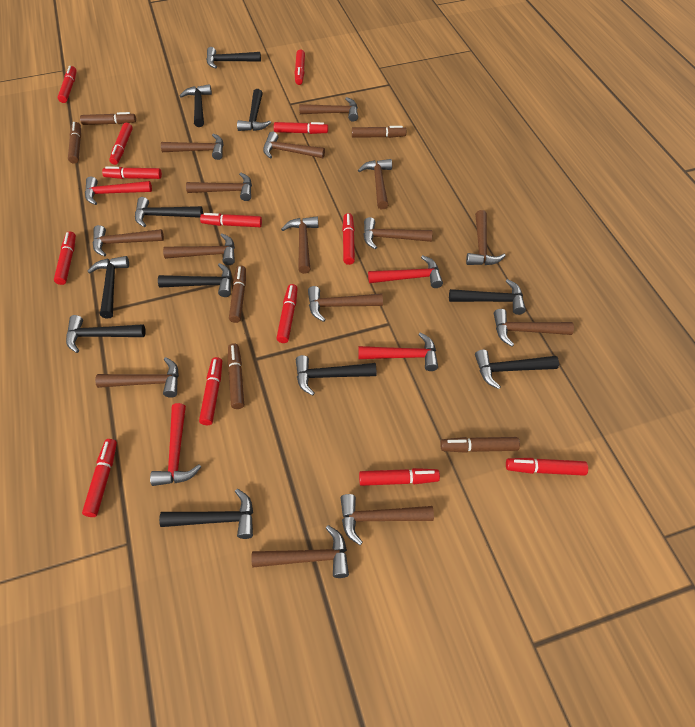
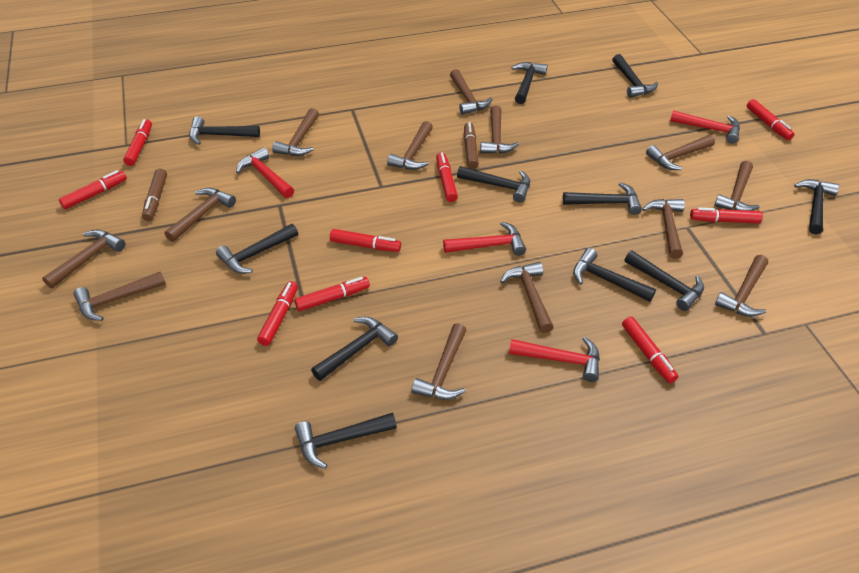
brown hammer: [93,225,164,257] [95,357,179,398] [161,133,224,160] [163,233,235,265] [186,173,252,201] [251,525,349,578] [263,132,325,159] [281,216,318,274] [299,97,358,122] [308,286,383,322] [341,494,434,545] [358,159,392,209] [364,217,432,250] [466,210,506,265] [494,309,574,347] = 15 -> [42,230,125,288] [74,271,166,321] [164,188,236,242] [272,108,319,156] [387,121,433,170] [411,323,466,400] [450,69,492,115] [480,105,519,154] [500,262,554,333] [642,199,685,259] [646,135,715,170] [714,161,760,211] [715,255,768,317] = 13
brown marker: [68,122,81,164] [80,112,136,125] [228,343,244,409] [229,265,246,323] [352,126,406,138] [440,437,520,453] = 6 -> [142,169,167,221] [464,122,479,169] = 2
red marker: [54,231,76,285] [58,66,77,103] [82,439,117,517] [102,166,162,179] [109,123,133,165] [199,357,222,425] [200,213,262,227] [274,122,328,134] [276,284,298,343] [295,49,305,85] [342,213,355,265] [359,468,440,486] [506,458,588,476] = 13 -> [59,170,127,209] [123,119,152,166] [257,281,298,346] [294,277,370,311] [330,229,401,252] [436,152,458,202] [622,317,678,383] [690,208,763,223] [747,99,794,140] = 9

